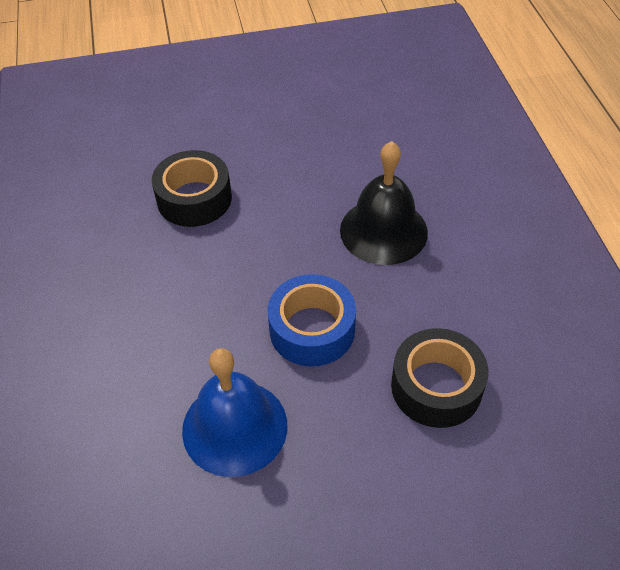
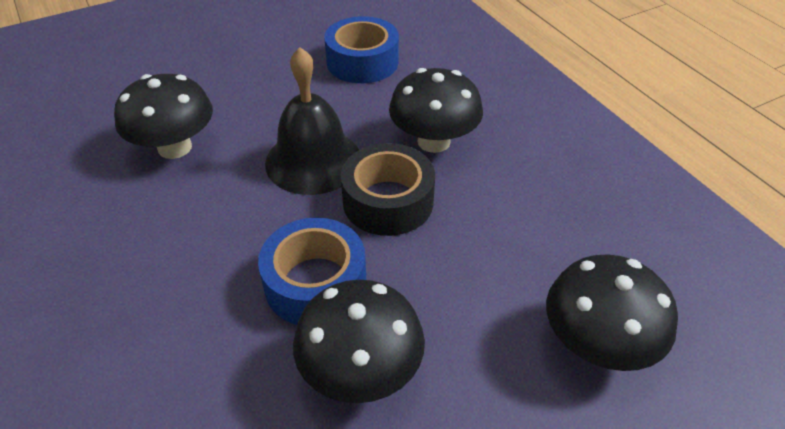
black mushroom: none = 0 -> [114,74,213,159] [293,280,425,403] [389,68,483,153] [546,255,678,371] = 4
black tape: [152,150,232,227] [391,328,488,428] = 2 -> [341,143,435,236] = 1
blue bell: [182,348,288,477] = 1 -> none = 0
blue tape: [268,274,356,367] = 1 -> [258,218,366,325] [324,16,399,83] = 2

